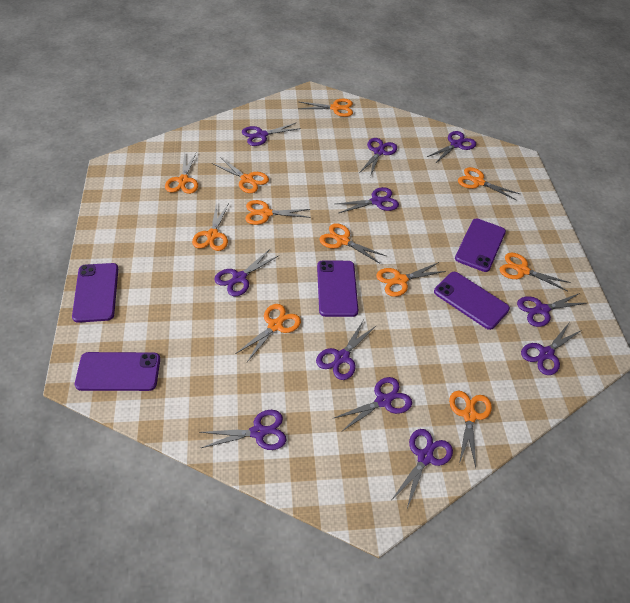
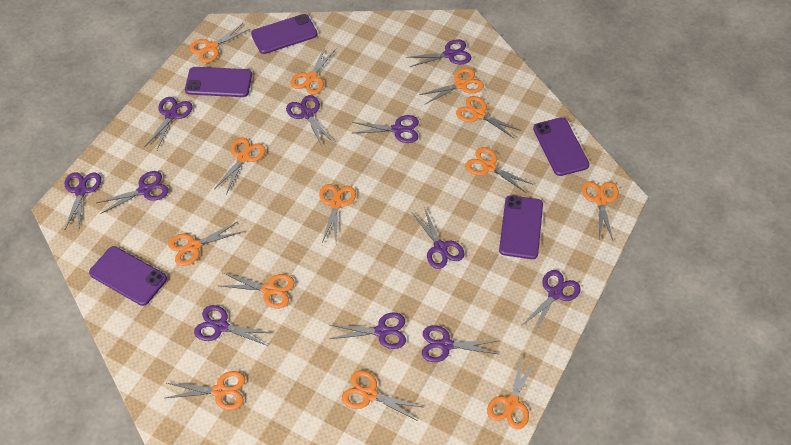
orange scissors: [165,152,198,194] [192,203,229,251] [212,157,269,193] [235,304,301,362] [245,200,311,225] [299,98,353,117] [319,223,386,264] [376,262,446,297] [449,390,492,468] [458,167,520,200] [500,252,571,291] = 11 -> [166,371,245,410] [168,222,241,266] [189,23,250,63] [214,138,266,194] [221,273,295,309] [290,47,336,94] [319,184,356,242] [342,370,422,421] [419,68,484,104] [456,96,521,138] [465,147,532,193] [487,356,536,429] [582,181,619,240] = 13

